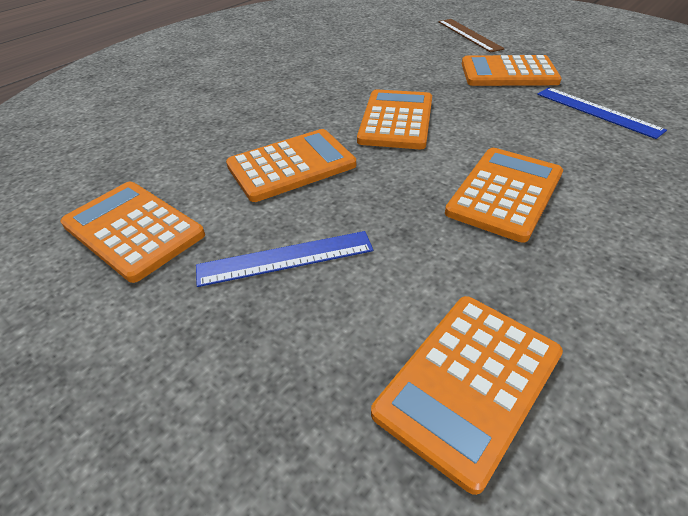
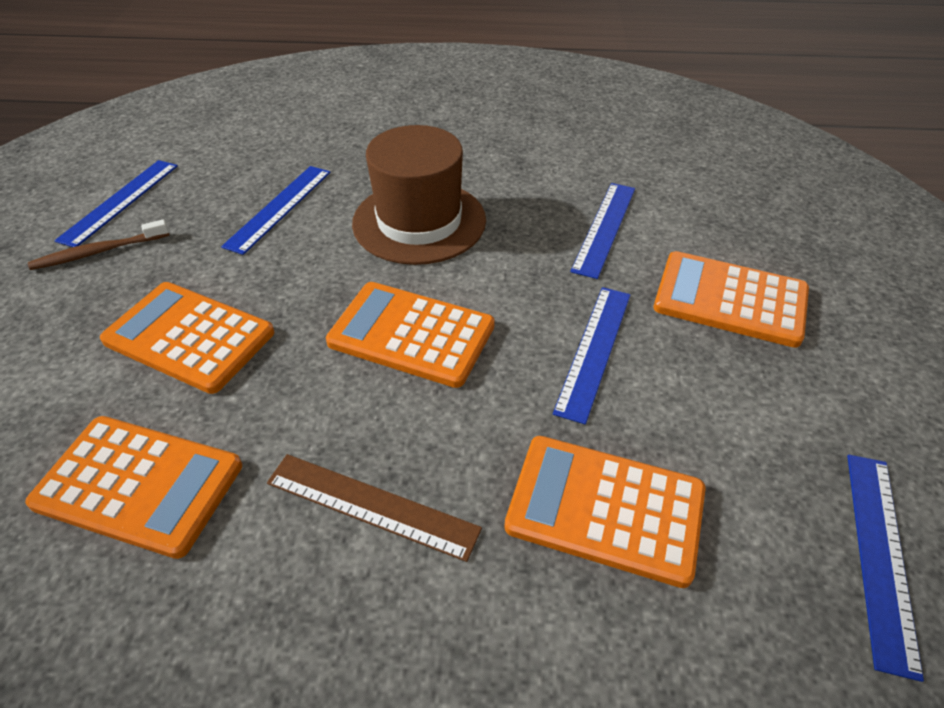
blue ruler: [196,231,373,287] [537,87,667,139] = 2 -> [54,160,178,247] [221,166,331,255] [553,287,631,424] [570,183,635,279] [847,455,924,682] = 5
brown hat: none = 0 -> [352,125,486,265] = 1
brown toothbrush: none = 0 -> [28,219,170,270] = 1
orange calculator: [60,182,205,283] [226,129,356,202] [357,89,432,149] [371,296,563,495] [445,148,563,243] [462,55,562,86] = 6 -> [25,416,242,559] [100,282,274,394] [326,282,495,388] [504,436,706,588] [653,251,809,348] = 5

